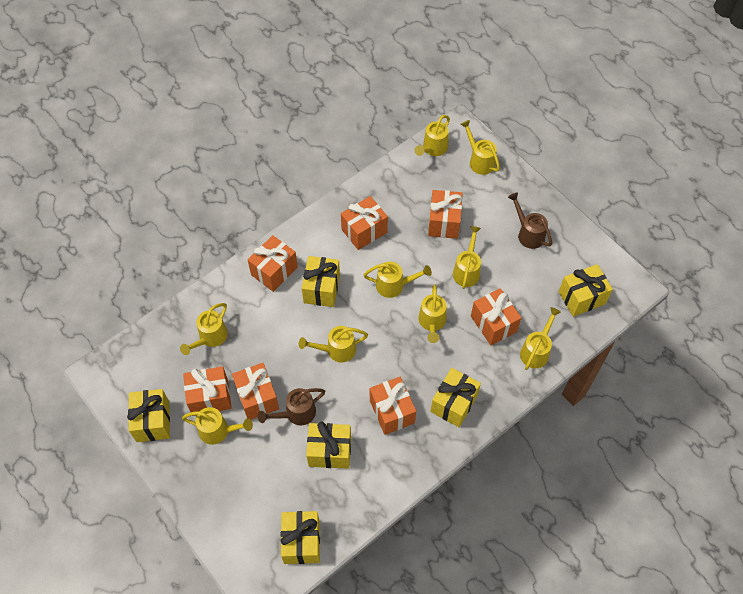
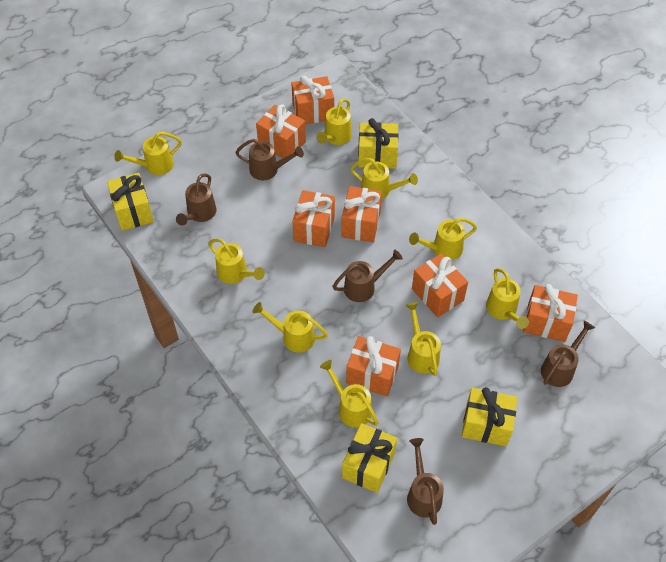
brown watering can: [258,388,325,426] [508,192,552,249] = 2 -> [176,173,216,226] [235,139,304,180] [332,249,403,302] [407,438,444,525] [541,321,595,387] = 5
yellow gift: [127,389,170,442] [281,511,320,564] [302,256,340,307] [306,422,351,469] [431,368,481,427] [559,264,613,317] = 6 -> [107,173,154,231] [342,423,397,493] [358,118,399,169] [462,387,517,446] = 4

